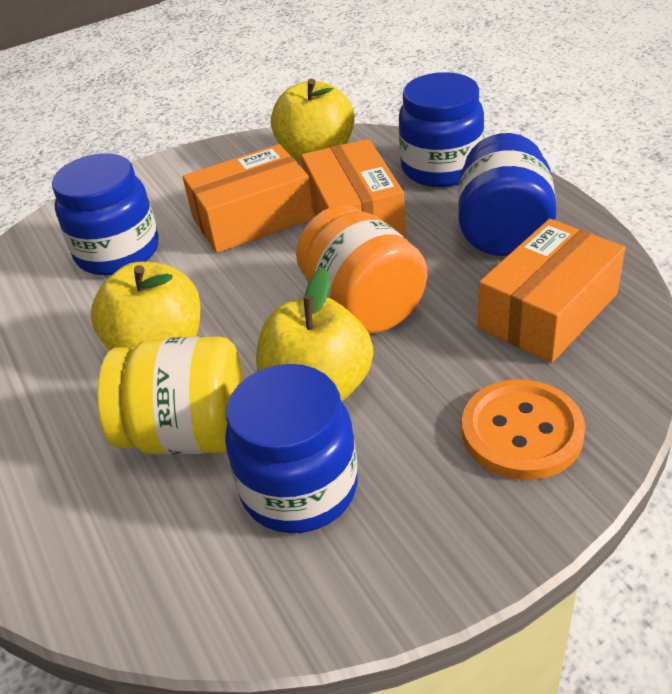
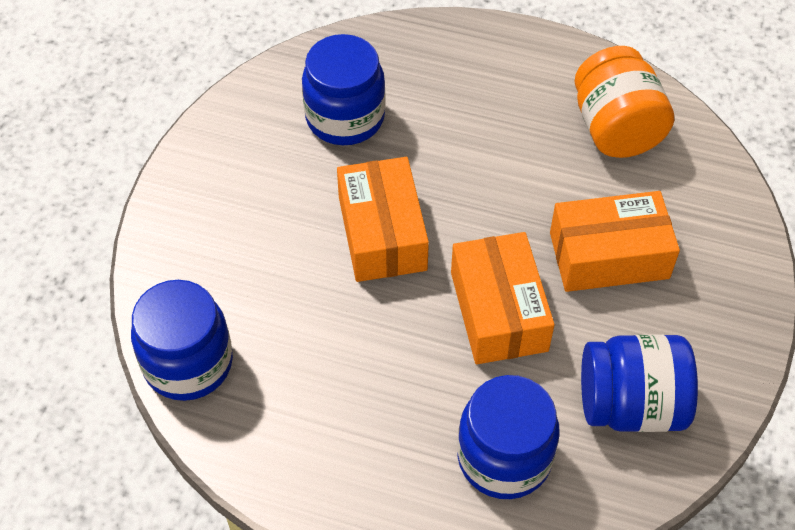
orange button: [462,379,585,480] = 1 -> none = 0
yellow apple: [91,262,201,350] [256,267,373,401] [271,78,355,163] = 3 -> none = 0
yellow jar: [98,336,243,455] = 1 -> none = 0

